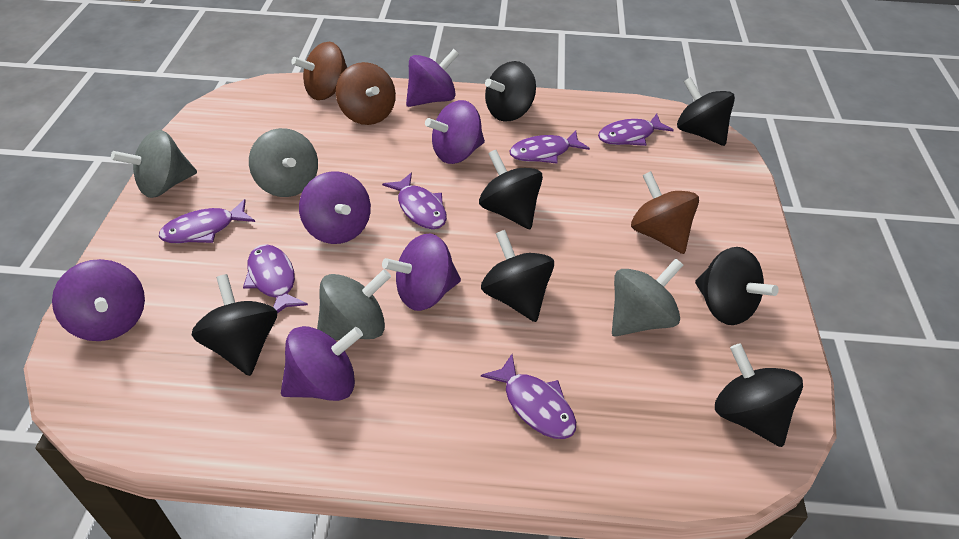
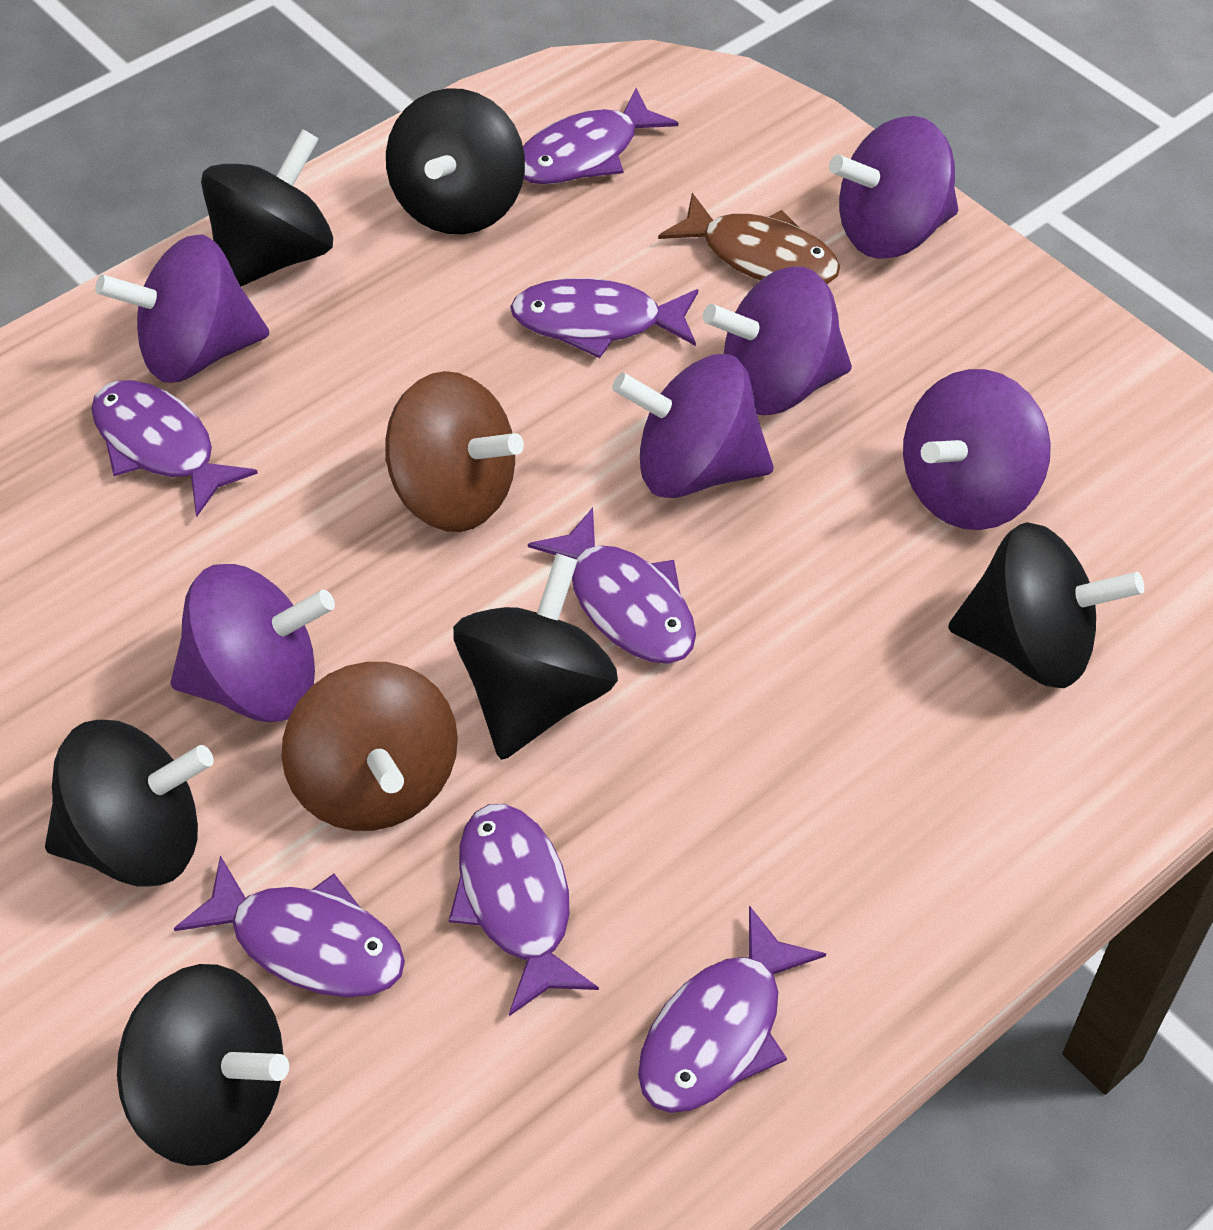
black spinning top: [192,274,277,376] [479,150,543,229] [481,230,554,322] [485,61,536,122] [677,77,735,146] [695,247,779,325] [715,343,803,447] = 7 -> [45,720,214,886] [117,964,289,1166] [201,129,333,286] [386,88,525,234] [453,553,618,760] [948,522,1144,688] = 6
brown fish: none = 0 -> [658,193,840,284] = 1
brown spinning top: [291,42,347,100] [336,62,396,125] [631,171,699,254] = 3 -> [281,662,458,831] [385,371,524,532] = 2
grey spinning top: [111,130,197,198] [249,128,318,197] [317,269,391,340] [612,258,683,337] = 4 -> none = 0
purple fish: [159,199,255,243] [243,244,308,313] [382,173,447,229] [481,354,576,439] [509,131,590,164] [598,114,674,146] = 6 -> [91,380,258,517] [174,855,405,997] [449,804,599,1016] [510,278,698,358] [523,88,678,184] [528,507,696,664] [638,905,826,1113] = 7

